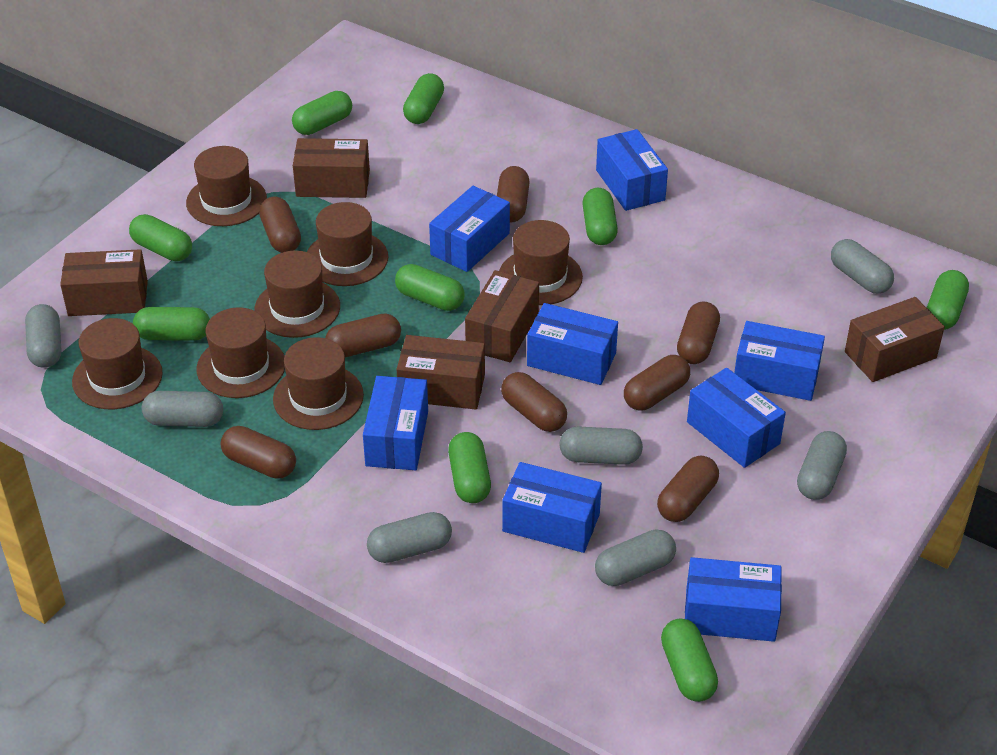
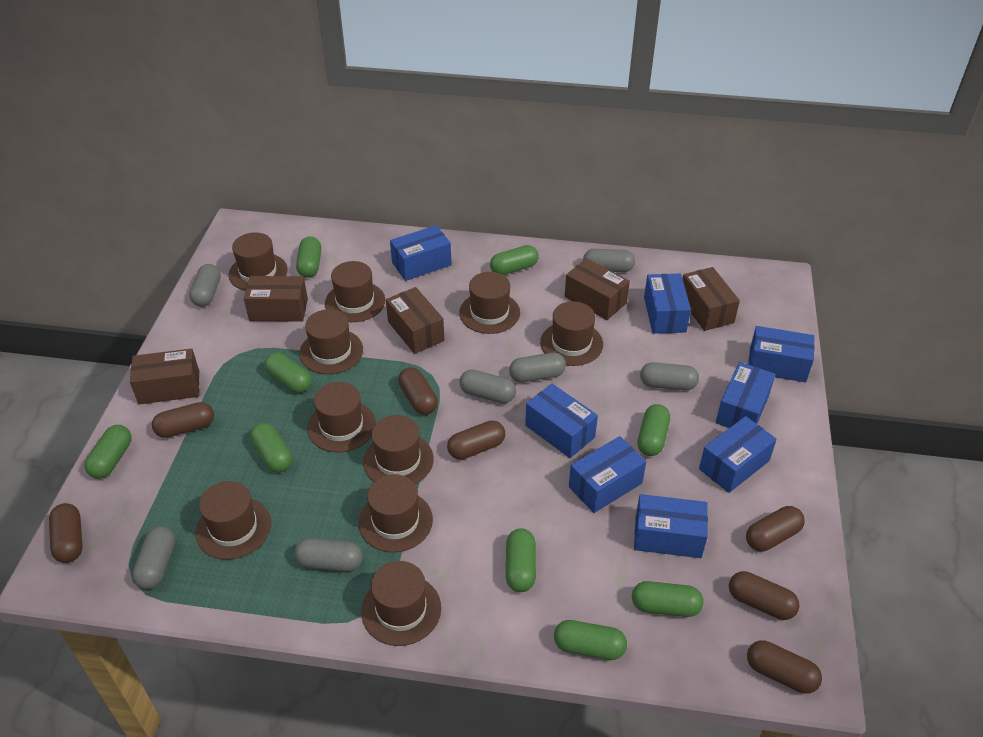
brown capsule: [221,426,296,479] [259,196,301,253] [325,313,401,357] [497,166,530,223] [501,372,567,432] [624,355,690,411] [657,456,719,522] [677,301,720,364] = 8 -> [49,503,83,563] [152,402,214,438] [398,367,438,415] [447,421,505,460] [729,571,800,620] [746,506,805,552] [747,640,822,694] = 7
brown hat: [72,318,163,409] [186,146,267,226] [197,307,285,398] [254,250,340,338] [273,337,364,430] [307,202,388,286] [499,220,583,305] = 7 -> [195,481,271,560] [229,233,288,291] [299,309,363,374] [307,382,376,452] [325,261,385,322] [359,474,433,553] [361,561,441,646] [363,415,434,484] [459,272,520,334] [540,301,603,366] = 10

